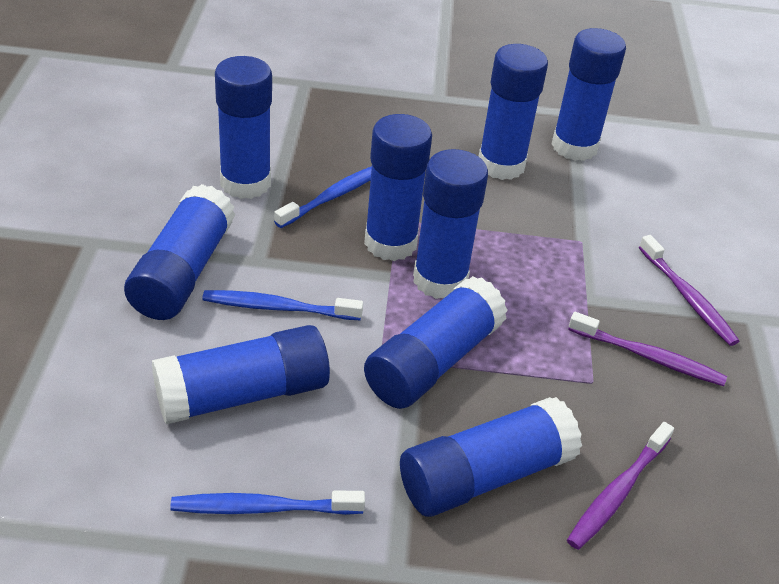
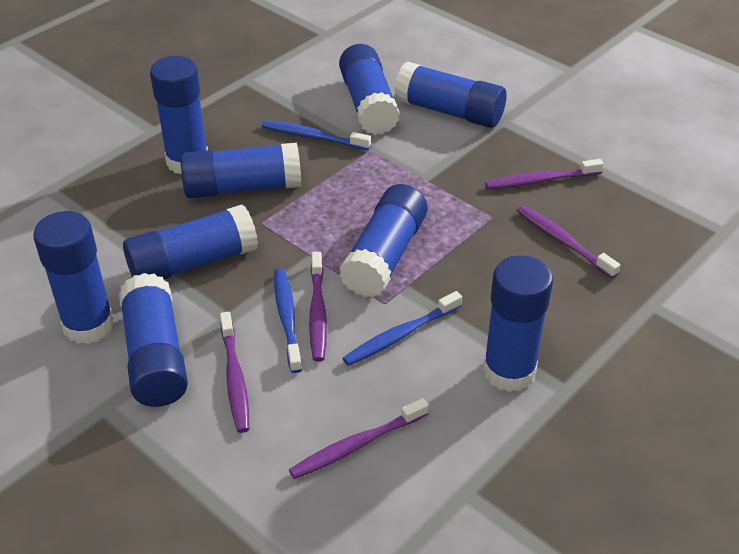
purple toothbrush: [567,422,674,550] [568,312,727,386] [639,235,739,346] = 3 -> [220,312,250,433] [289,398,429,479] [309,252,327,361] [485,159,604,189] [517,205,621,278] = 5

